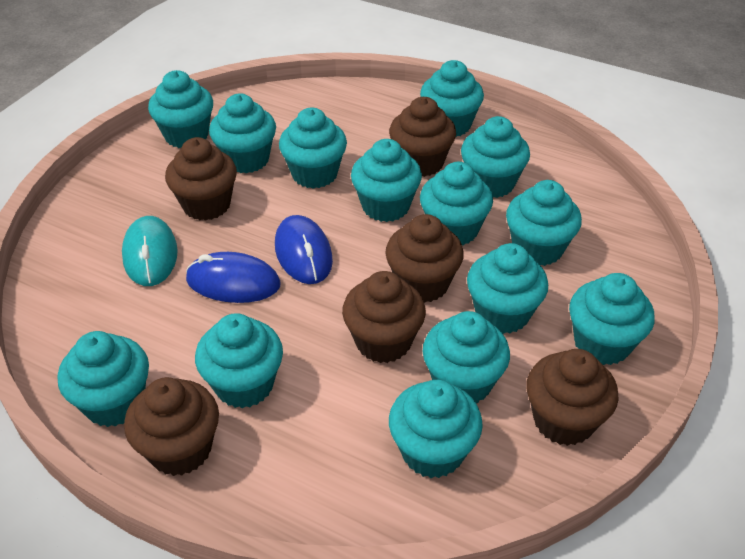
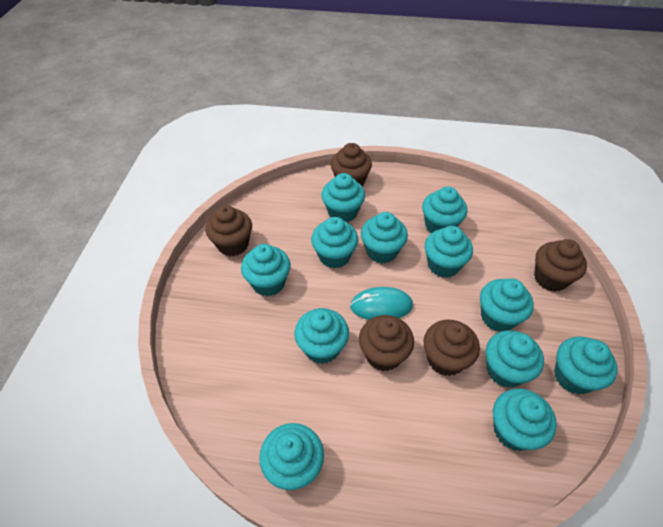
blue mouse: [186,252,280,303] [275,215,333,284] = 2 -> none = 0
brown cupcake: [124,377,219,476] [165,137,237,221] [342,271,426,363] [385,214,464,303] [389,97,456,177] [526,349,619,446] = 6 -> [206,205,252,256] [331,143,372,186] [359,315,414,371] [423,320,480,376] [534,239,587,292] = 5
turquoise cupcake: [58,331,149,427] [148,70,213,148] [195,313,283,408] [209,93,276,173] [279,107,347,188] [351,139,422,222] [389,380,483,478] [420,60,484,137] [420,162,493,246] [423,311,510,403] [461,116,530,198] [467,243,548,334] [506,180,582,266] [569,273,655,365] = 14 -> [241,244,291,296] [259,423,324,490] [294,308,349,364] [311,217,358,268] [322,173,365,222] [361,212,408,263] [422,187,468,233] [425,226,473,278] [480,278,534,332] [486,330,544,388] [493,388,557,451] [554,336,618,395] = 12

